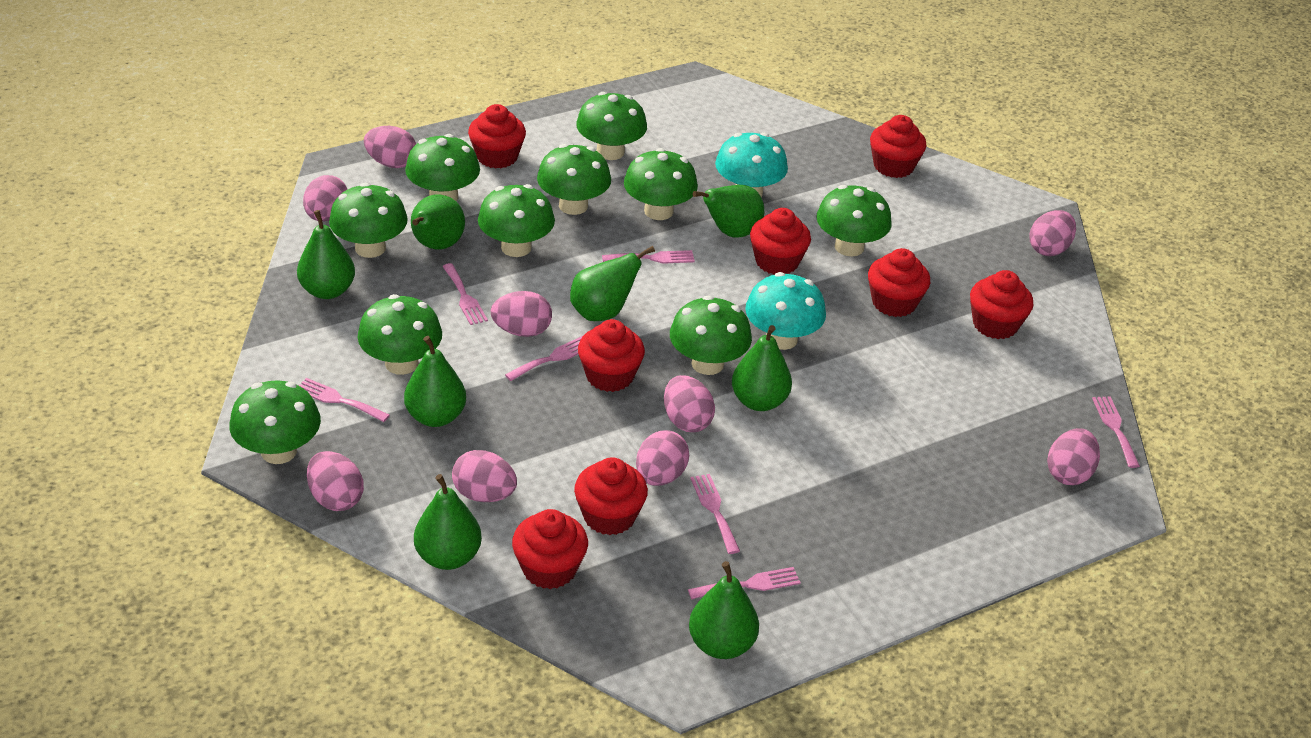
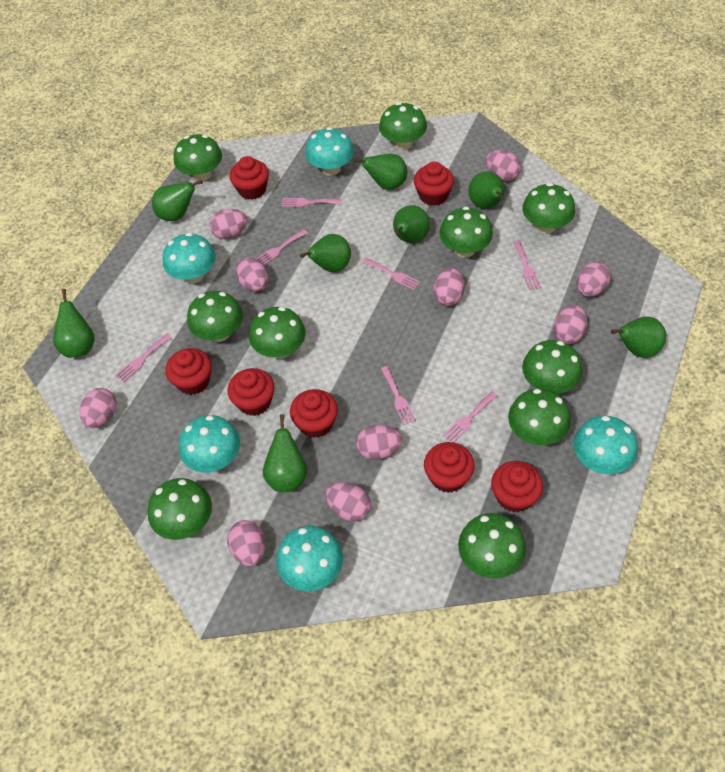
pink egg: [303,175,347,221] [307,451,364,511] [364,126,416,168] [452,450,517,502] [491,291,552,337] [636,430,689,486] [664,375,715,432] [1029,210,1076,256] [1047,428,1100,485] = 9 -> [80,388,117,428] [209,209,248,239] [227,520,265,566] [236,258,268,292] [326,482,371,522] [356,425,402,460] [433,268,465,306] [486,150,521,181] [553,305,587,344] [577,262,611,297] = 10
red cupcake: [468,104,526,169] [512,509,588,589] [574,457,648,535] [578,319,645,392] [750,208,811,275] [868,248,930,317] [870,115,926,178] [970,270,1034,339] = 8 -> [165,348,212,395] [227,368,275,416] [229,156,269,200] [290,389,338,438] [414,162,454,206] [424,442,475,493] [491,461,543,513] = 7
turquoise mushroom: [715,133,788,197] [745,272,826,350] = 2 -> [163,233,216,283] [179,415,240,473] [276,526,343,591] [305,127,354,176] [573,415,638,474] = 5

